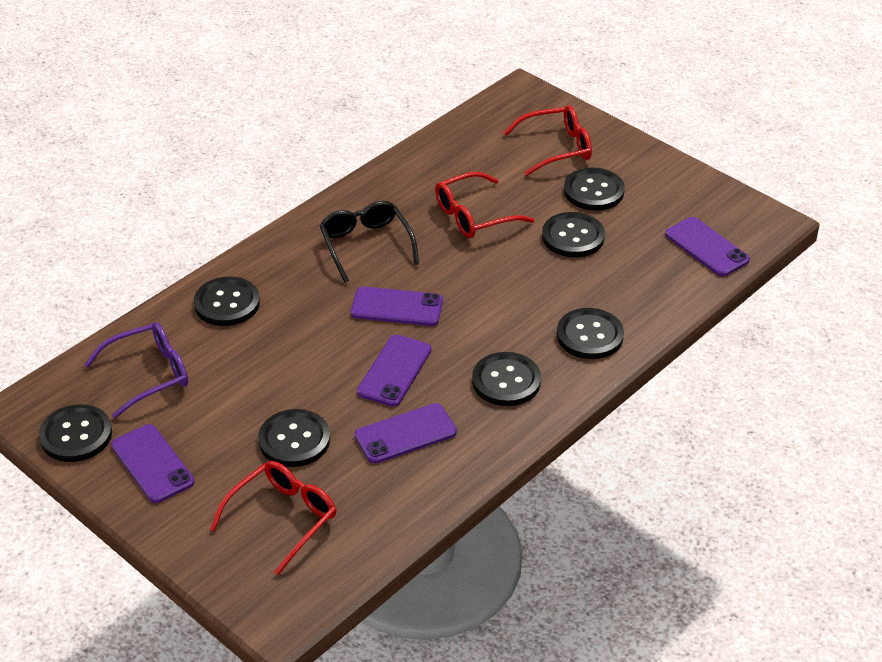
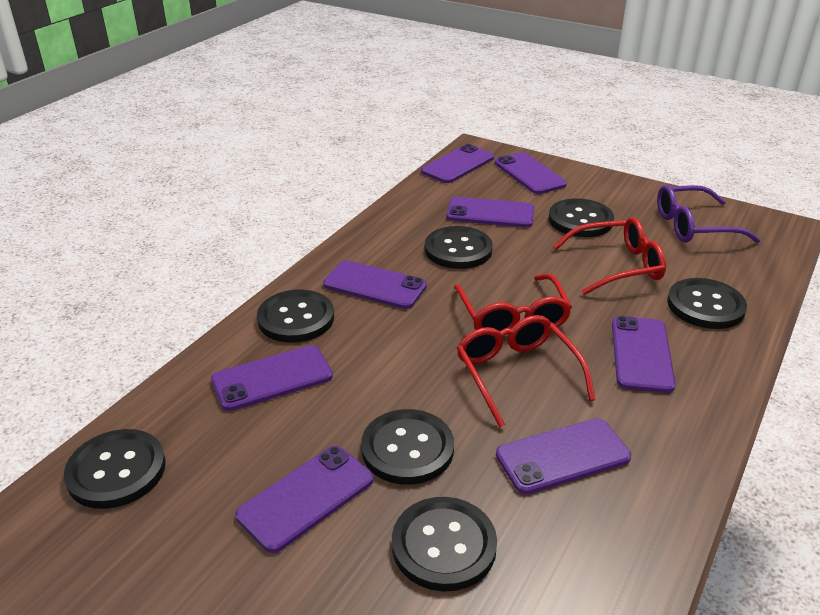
black glasses: [319,201,419,283] = 1 -> none = 0
purple phone: [111,424,195,503] [351,287,443,326] [355,403,457,464] [357,335,432,407] [665,217,750,276] = 5 -> [211,345,333,411] [235,446,374,553] [323,260,427,309] [421,144,494,183] [446,197,534,228] [495,152,567,194] [496,418,631,494] [612,316,676,393] = 8

